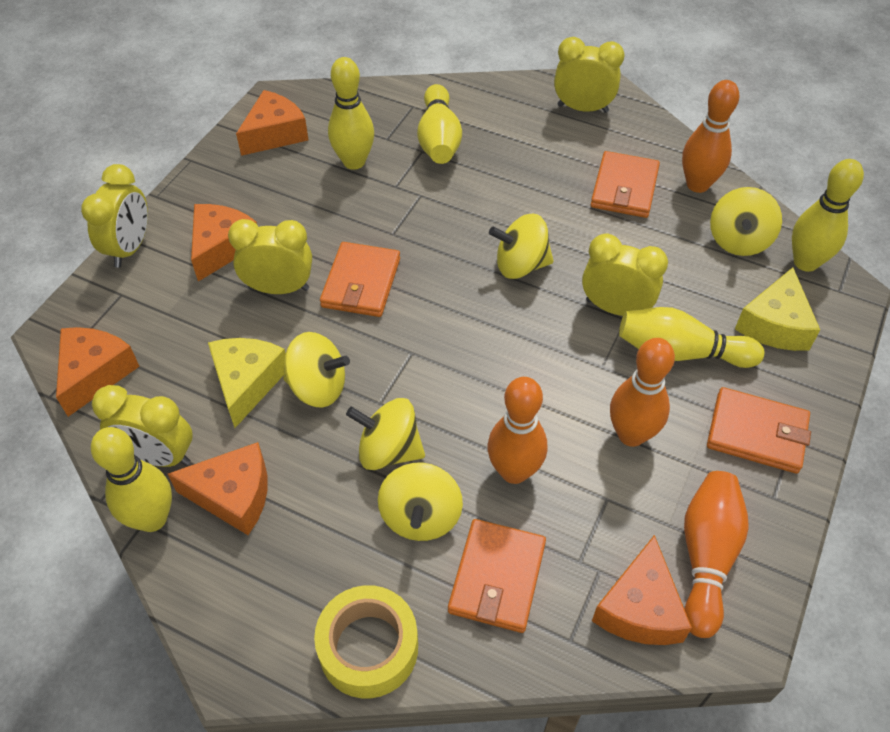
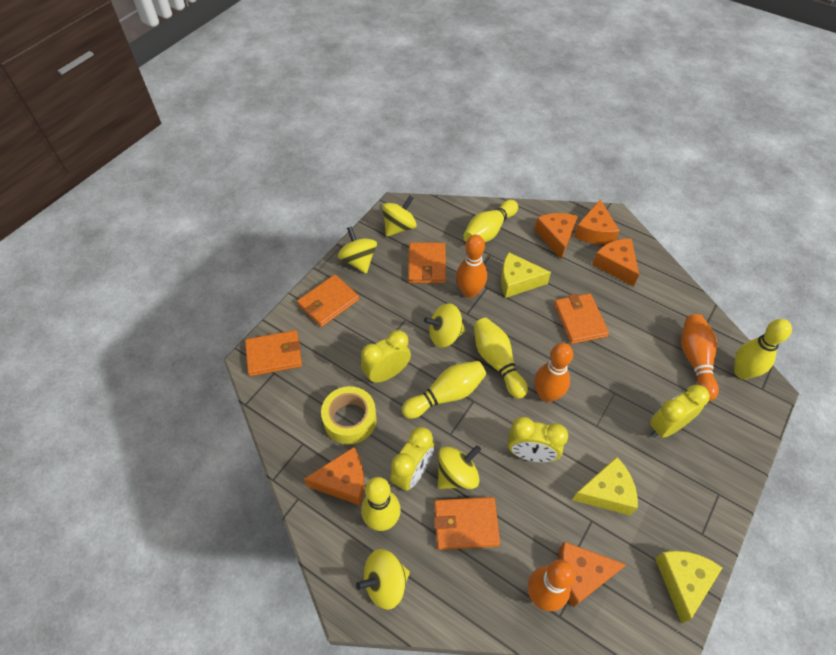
orange wallet: [320,242,400,317] [448,519,546,633] [591,151,660,218] [707,387,811,474] = 4 -> [245,330,302,376] [297,275,359,327] [408,242,446,283] [434,497,500,550] [554,293,609,344] = 5
yellow cheese: [208,338,286,428] [735,267,820,351] = 2 -> [501,252,551,298] [572,457,638,516] [655,551,722,623] = 3
yellow clock: [81,164,148,268] [92,385,193,467] [228,219,312,294] [554,37,624,113] [582,234,668,316] = 5 -> [361,330,411,384] [390,427,434,491] [508,417,568,462] [650,385,710,438] = 4

